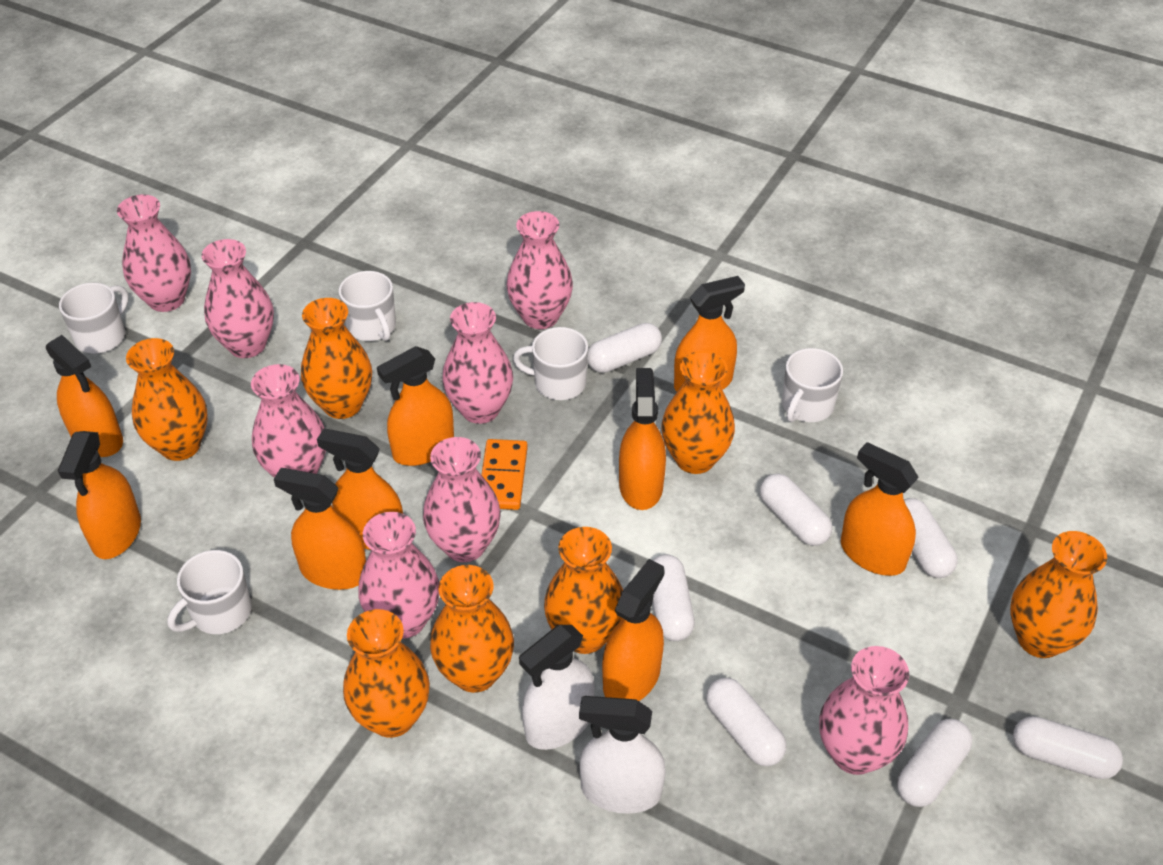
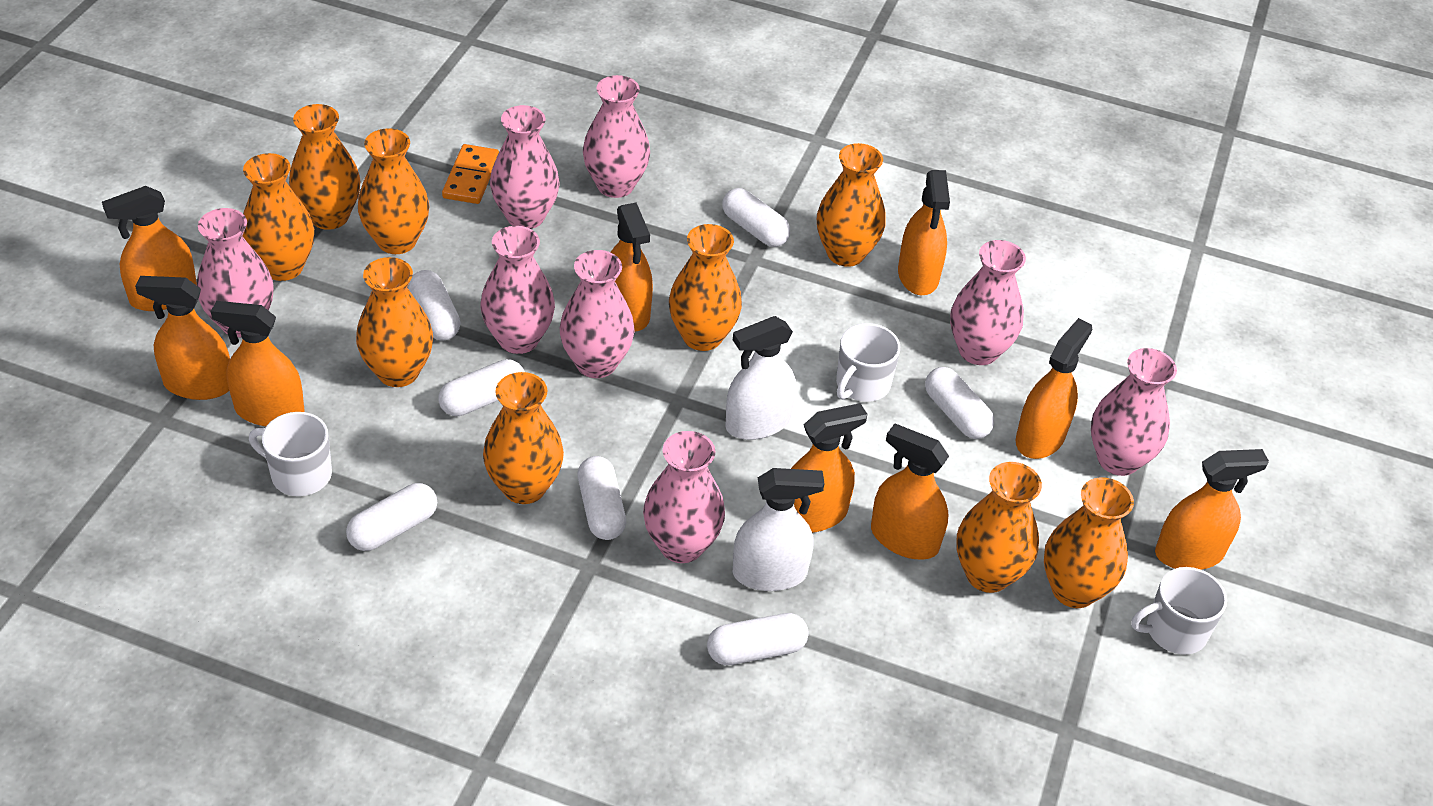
orange vase: [126,338,208,461] [301,298,372,419] [343,609,430,738] [430,565,514,693] [544,527,623,654] [661,351,735,474] [1010,531,1107,658] = 7 -> [242,153,314,281] [289,104,360,230] [356,257,433,387] [358,128,429,254] [483,372,564,504] [669,224,742,351] [817,143,886,267] [956,462,1042,593] [1044,477,1134,608] = 9
white mug: [59,283,129,353] [167,550,252,634] [339,271,396,341] [513,327,588,400] [782,348,843,422] = 5 -> [249,412,332,496] [836,323,900,402] [1131,567,1227,655] = 3

